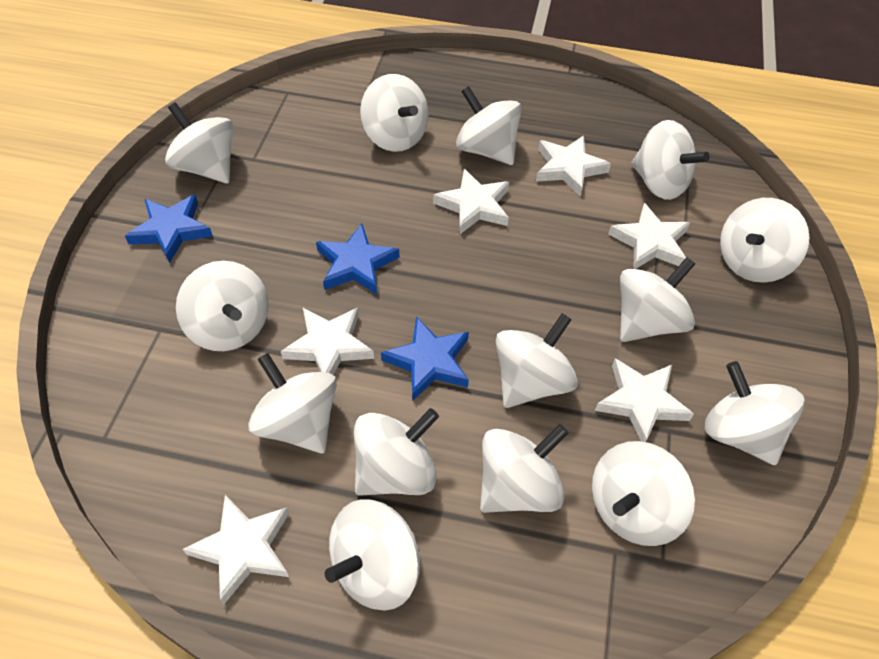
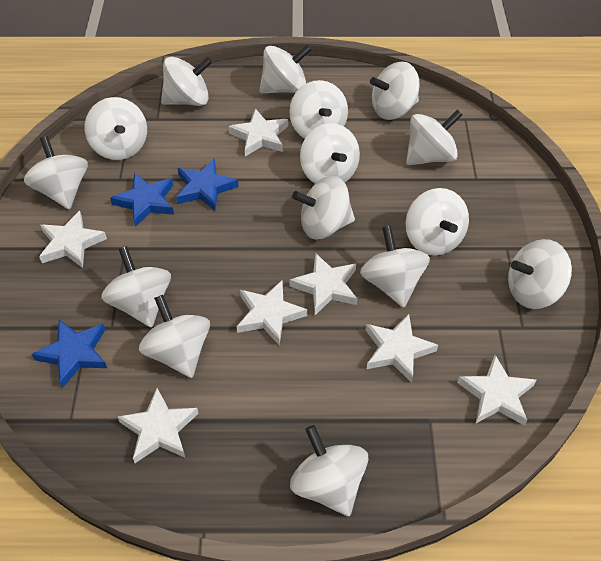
white spinning top: [165,103,234,183] [176,261,269,351] [248,353,337,453] [325,499,420,611] [354,408,439,496] [360,74,429,152] [456,86,522,165] [480,424,569,513] [496,313,578,408] [592,441,695,546] [620,257,695,342] [631,120,710,200] [705,361,805,465] [720,198,810,283] = 14 -> [24,136,88,210] [85,97,147,160] [101,246,171,328] [139,295,210,378] [161,57,212,106] [260,45,312,93] [289,80,348,139] [290,425,368,516] [292,176,355,240] [300,123,360,184] [360,226,430,308] [370,61,419,120] [406,109,463,165] [406,188,469,256] [508,239,572,309] = 15
white star: [183,495,289,605] [281,307,374,375] [433,169,509,234] [536,135,611,197] [595,358,694,442] [608,203,690,269] = 6 -> [39,211,107,268] [118,388,199,463] [228,109,288,156] [237,281,307,346] [290,253,357,315] [366,314,438,383] [457,355,536,426] = 7

